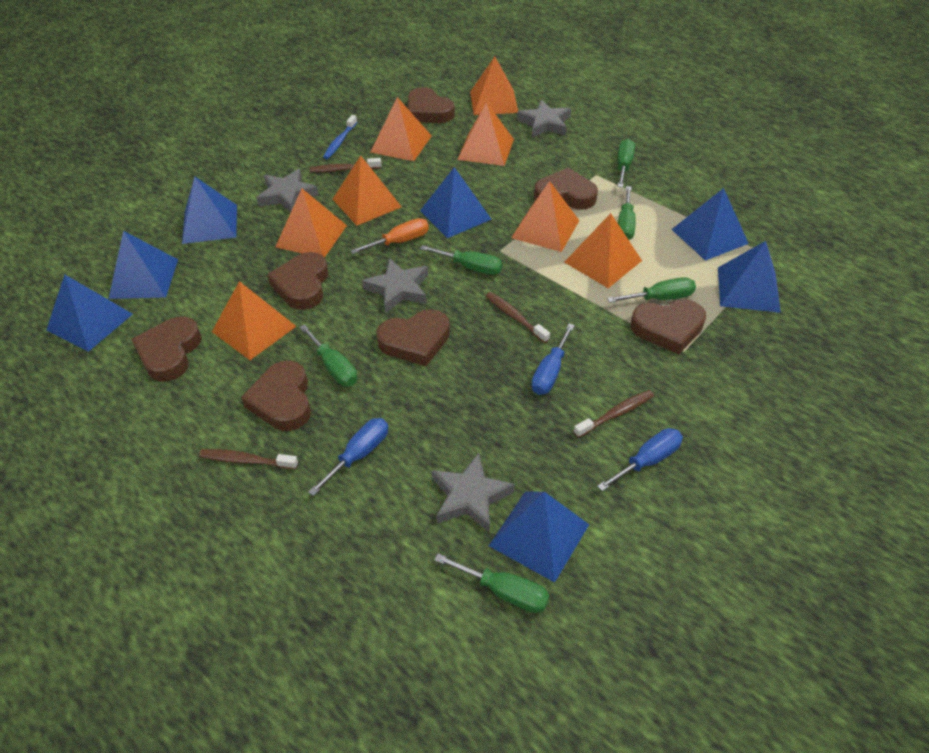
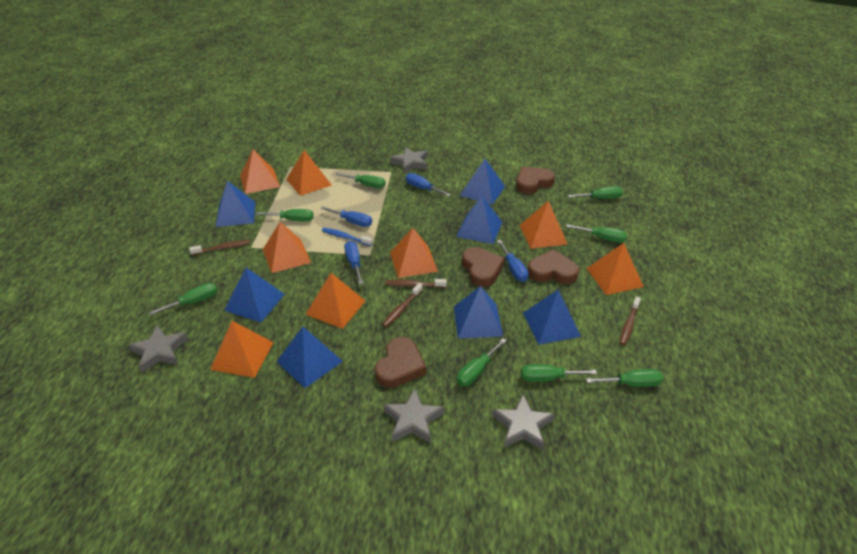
blue screwdriver: [308,418,388,496] [531,324,575,395] [597,428,683,491] = 3 -> [320,206,372,227] [344,241,363,284] [405,173,451,197] [497,240,529,282] = 4
brown heart: [132,317,202,382] [241,361,311,431] [267,252,328,310] [376,309,450,366] [408,87,455,123] [534,168,598,210] [631,299,706,354] = 7 -> [375,337,426,388] [462,247,505,287] [516,167,555,194] [528,249,579,284] = 4
green screwdriver: [299,324,357,386] [420,245,503,275] [434,554,550,613] [607,277,696,303] [618,139,635,188] [618,186,635,240] = 6 -> [149,283,217,315] [256,209,314,222] [335,173,386,189] [457,339,507,386] [521,364,597,382] [566,224,627,243] [568,186,623,199] [586,369,663,387] = 8
orange screwdriver: [350,218,429,254] = 1 -> none = 0

